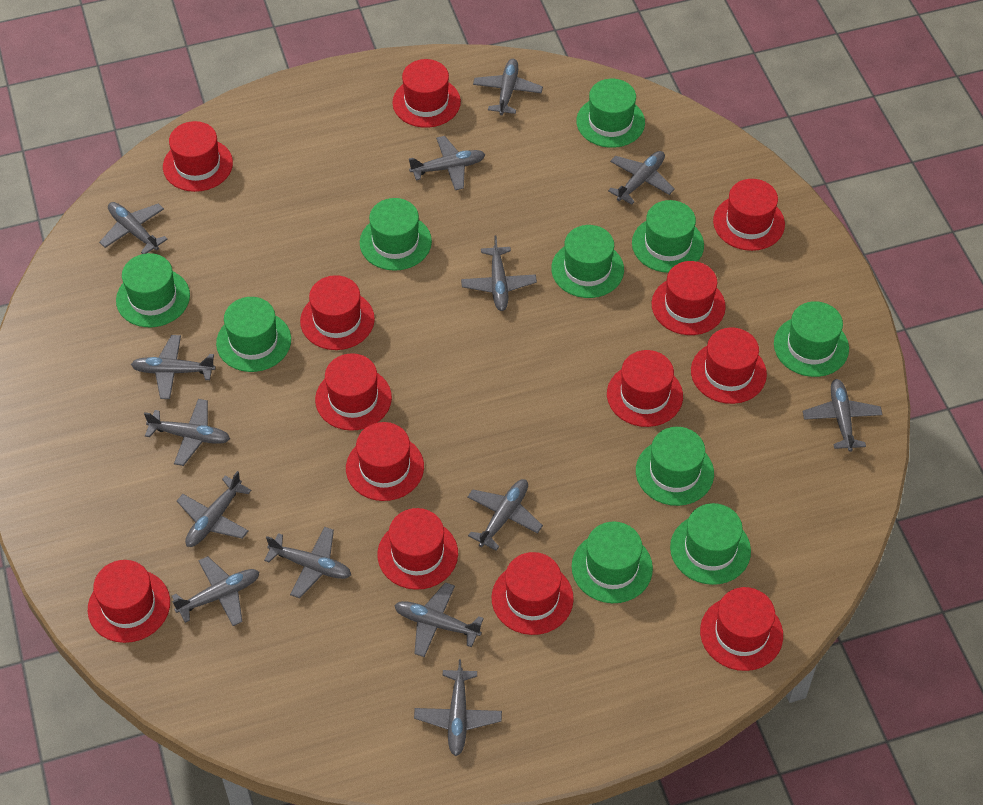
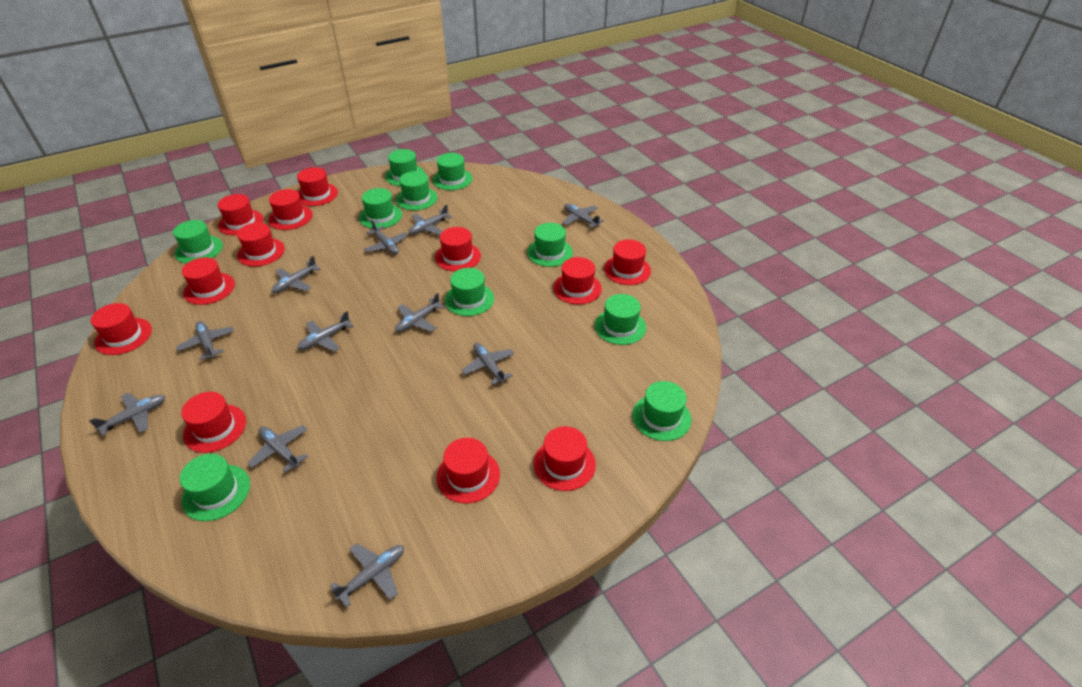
grey plane: [99,202,168,254] [131,335,216,399] [144,399,230,466] [172,556,259,626] [177,471,251,547] [264,527,351,598] [394,582,484,657] [409,136,486,190] [414,659,502,756] [461,236,537,311] [467,479,543,551] [473,59,543,115] [608,151,675,205] [803,379,883,452] = 14 -> [89,393,165,436] [176,321,234,360] [248,425,308,473] [272,256,321,293] [298,311,354,351] [330,543,404,608] [364,220,408,254] [395,293,445,332] [409,205,452,235] [461,343,514,385] [562,204,604,228] = 11
red hat: [88,560,170,643] [163,121,233,192] [300,275,375,350] [315,353,392,431] [346,422,424,501] [377,508,458,590] [392,59,461,128] [491,552,574,635] [607,350,683,427] [652,261,726,335] [691,327,767,404] [700,587,783,671] [713,179,785,251] = 13 -> [91,303,152,355] [181,392,246,453] [182,257,235,305] [218,194,264,235] [237,223,285,267] [268,189,313,230] [297,167,338,206] [435,227,481,271] [436,438,500,503] [533,426,596,491] [553,257,602,305] [604,240,651,285] = 12

